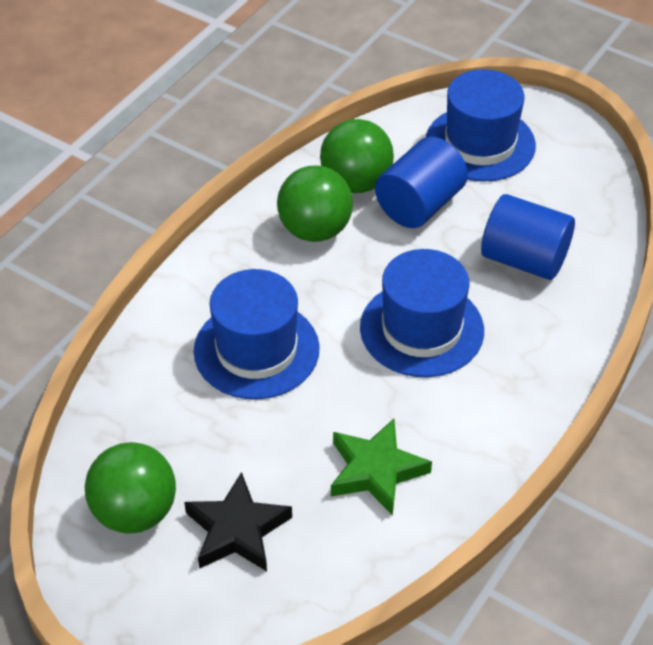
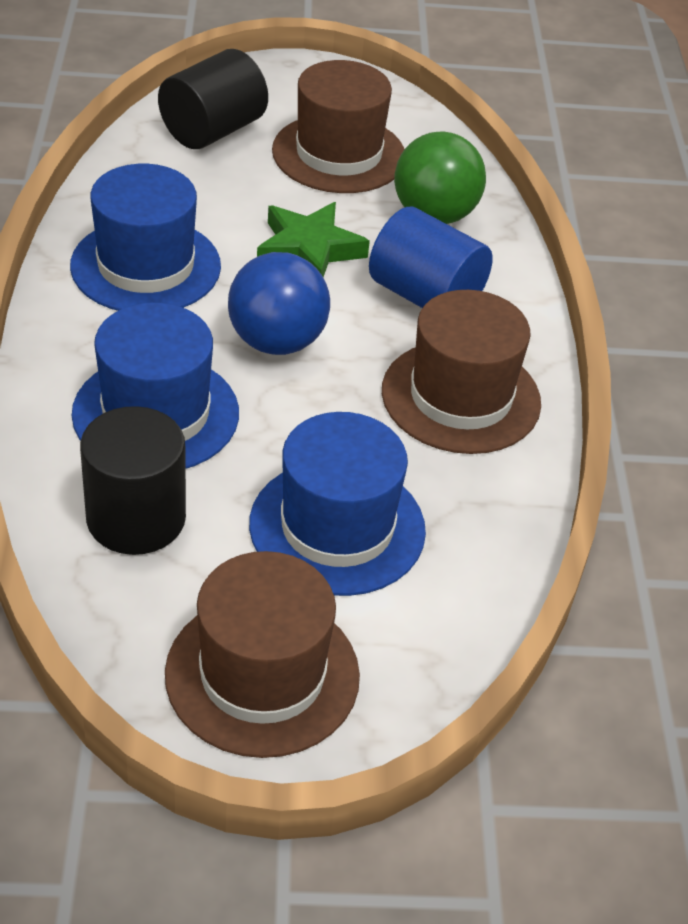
black cylinder: none = 0 -> [80,406,186,555] [158,49,268,149] = 2
black star: [184,472,292,571] = 1 -> none = 0
blue ball: none = 0 -> [228,252,330,355] = 1
blue cylinder: [375,137,468,228] [481,194,575,280] = 2 -> [369,207,493,308] = 1
brown hat: none = 0 -> [165,551,360,758] [272,60,404,193] [382,290,541,454] = 3
green ball: [85,442,176,533] [277,165,353,242] [320,119,394,193] = 3 -> [394,131,486,224] = 1

